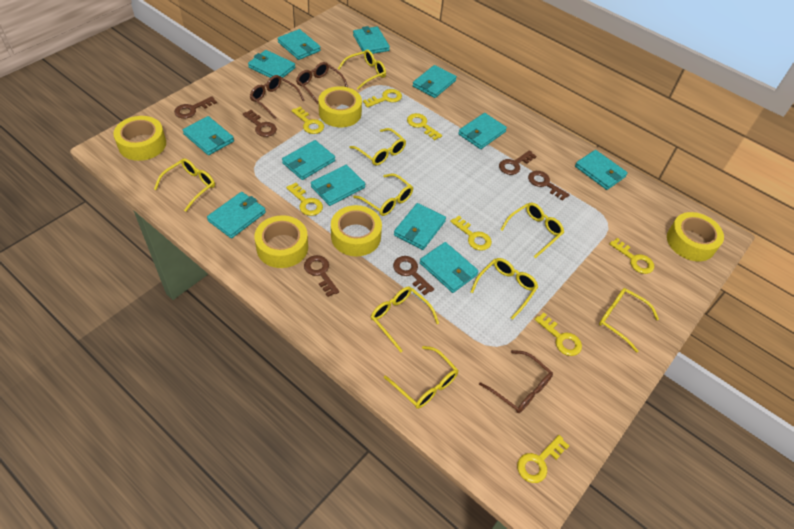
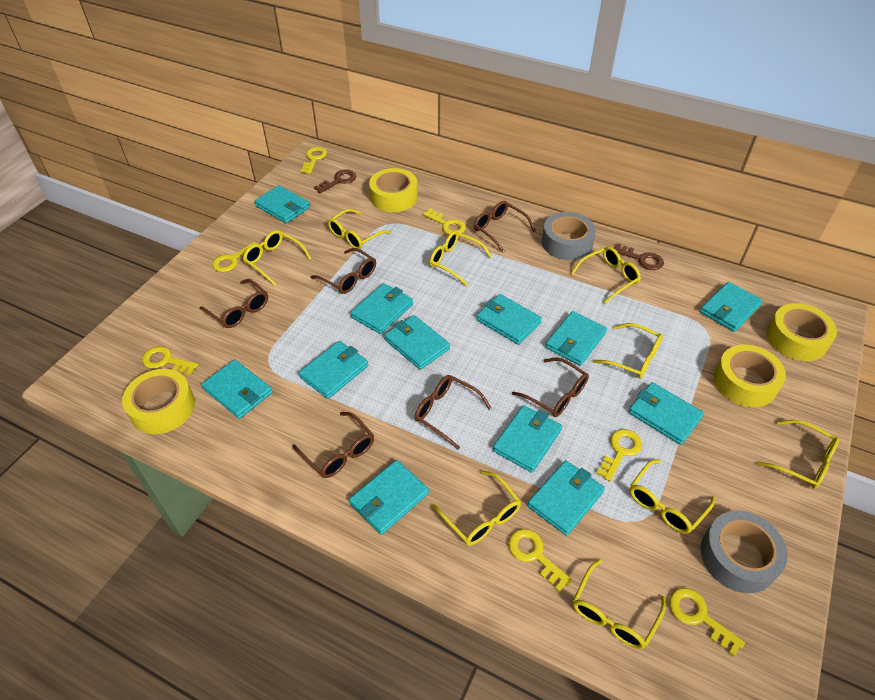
brown glasses: [250,75,305,119] [296,62,348,104] [479,350,553,413] = 3 -> [199,279,268,328] [293,412,374,478] [310,248,376,294] [415,375,492,449] [474,201,536,252] [512,357,589,417] = 6
brown key: [174,96,217,119] [243,110,277,137] [304,255,339,297] [393,256,434,296] [499,150,537,175] [528,171,570,201] = 6 -> [314,169,356,193] [614,243,664,270] = 2
grey tape: none = 0 -> [542,212,596,260] [701,511,788,593] = 2
yellow key: [286,183,323,216] [291,107,324,134] [363,89,402,108] [407,113,442,140] [450,216,492,251] [517,435,569,483] [535,313,582,356] [609,238,654,274] = 8 -> [142,346,199,375] [212,242,257,272] [301,147,327,174] [423,208,466,234] [508,529,572,592] [596,429,642,481] [669,588,745,656] = 7
yellow tape: [113,116,166,161] [254,215,308,268] [318,86,362,127] [331,205,382,256] [667,212,724,261] = 5 -> [122,369,195,434] [369,168,418,212] [714,345,786,407] [767,303,837,361] = 4

